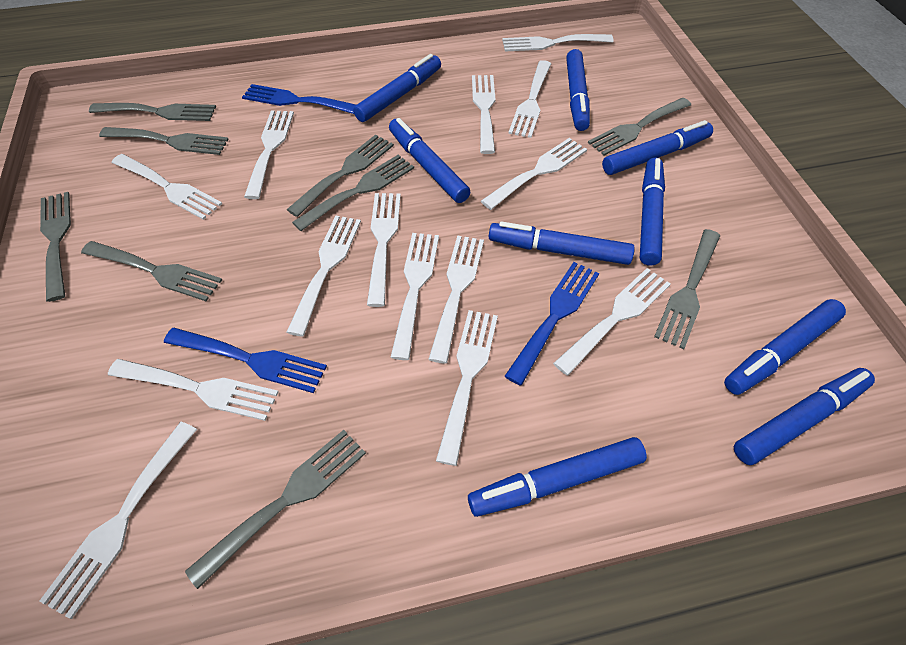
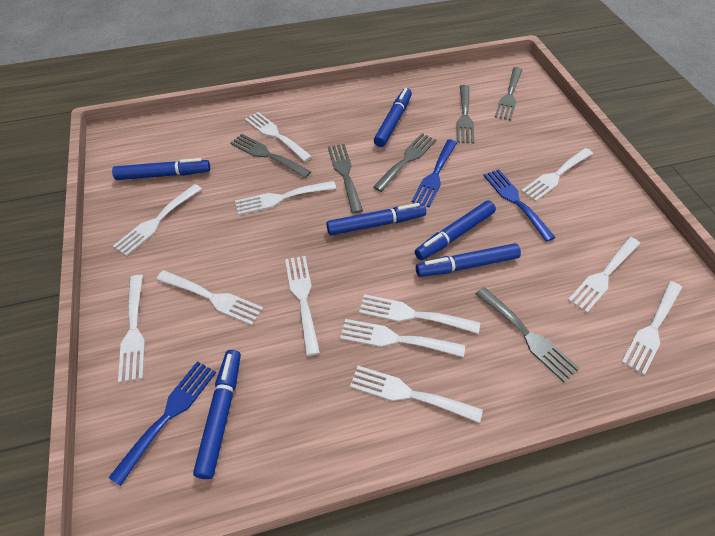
blue marker: [353,54,441,122] [389,118,470,203] [468,437,647,517] [489,221,635,265] [566,49,590,131] [602,120,713,175] [640,158,665,266] [724,299,846,395] [734,368,875,465] = 9 -> [112,158,210,180] [193,350,241,479] [326,203,426,235] [374,88,412,147] [415,200,496,260] [416,243,521,277] = 6
grey fork: [40,192,71,302] [81,241,222,301] [89,103,216,121] [99,127,229,155] [185,430,366,589] [286,135,394,217] [292,155,414,231] [588,98,691,156] [654,229,720,349] = 9 -> [230,134,311,178] [328,144,363,213] [373,133,436,192] [457,85,474,144] [475,287,579,382] [495,67,522,121] = 6
white fork: [39,422,197,619] [108,359,279,421] [112,154,222,220] [244,110,294,199] [286,216,361,337] [367,193,401,307] [390,233,439,360] [428,235,484,364] [436,310,498,466] [472,75,496,154] [481,138,587,210] [502,34,614,52] [508,60,551,138] [553,268,671,375] = 14 -> [113,184,202,256] [118,275,145,383] [156,270,264,325] [235,181,336,215] [245,112,312,162] [285,256,320,356] [340,319,465,357] [350,366,483,423] [359,294,480,334] [521,148,593,202] [568,237,640,313] [622,281,682,375] = 12

